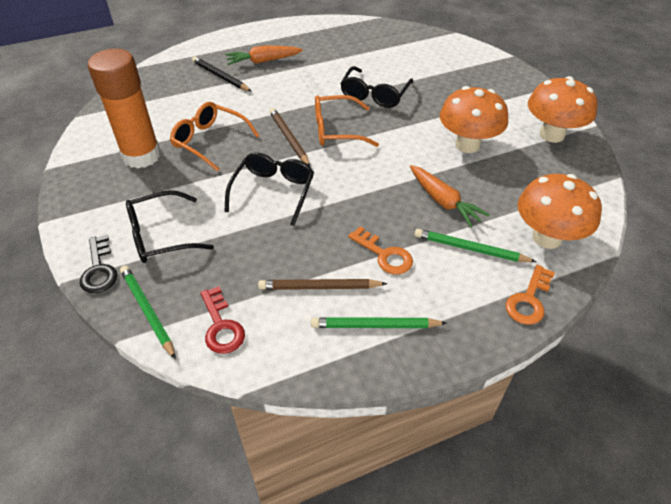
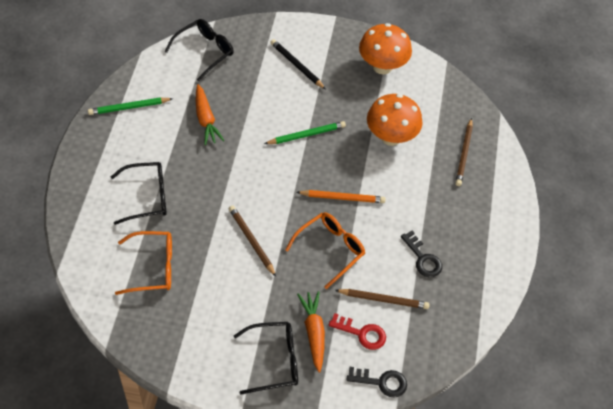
black key: [80,235,118,293] = 1 -> [347,367,407,398] [401,231,442,277] = 2
brown pencil: [258,279,387,290] [269,108,310,166] = 2 -> [229,205,276,277] [335,289,430,309] [455,118,473,186] = 3
green pencil: [120,265,176,359] [311,317,447,328] [415,229,536,262] = 3 -> [88,97,173,115] [264,121,346,144] = 2
orange glue stick: [88,49,161,168] = 1 -> none = 0
orange key: [348,226,413,275] [506,265,555,325] = 2 -> none = 0
orange mushroom: [440,86,508,153] [518,174,602,249] [528,76,597,143] = 3 -> [359,23,412,74] [367,94,422,146] = 2
orange pencil: none = 0 -> [297,190,386,203] = 1

